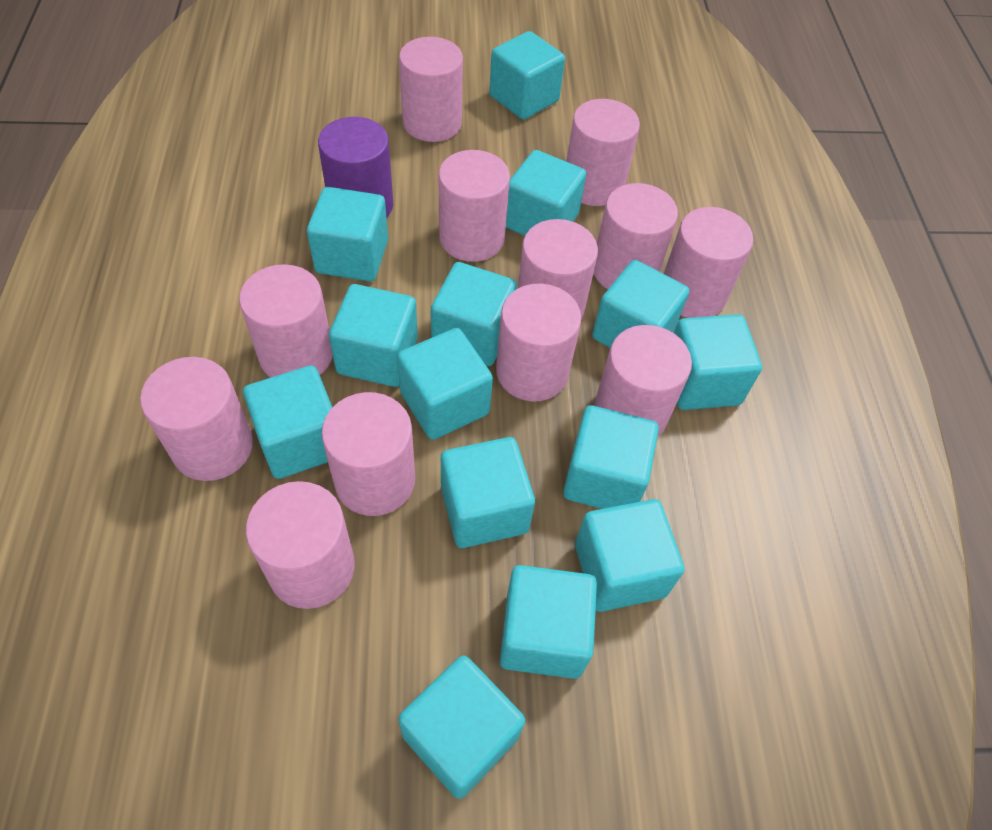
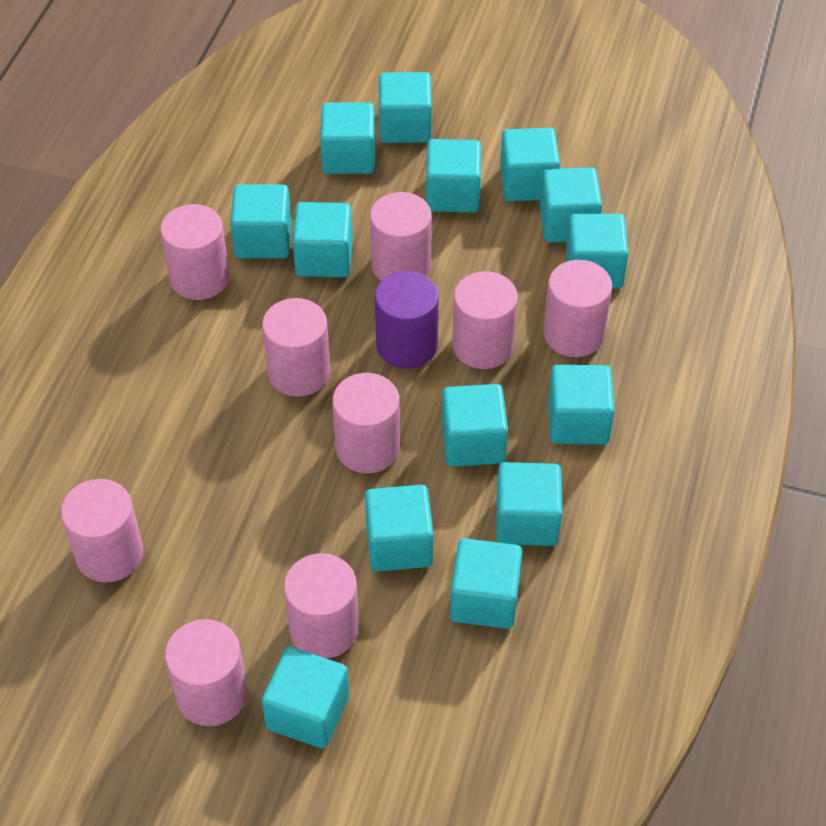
pink cylinder: [140,357,253,481] [239,264,333,377] [246,481,355,609] [322,392,415,516] [399,37,463,142] [439,150,510,262] [496,284,581,402] [518,219,598,320] [566,99,640,206] [594,183,678,289] [594,325,692,437] [664,207,753,318] = 12 -> [61,479,143,582] [160,204,229,300] [165,619,248,726] [262,298,330,397] [284,553,359,659] [332,373,400,473] [370,192,432,281] [452,271,518,369] [544,260,612,357] = 9

